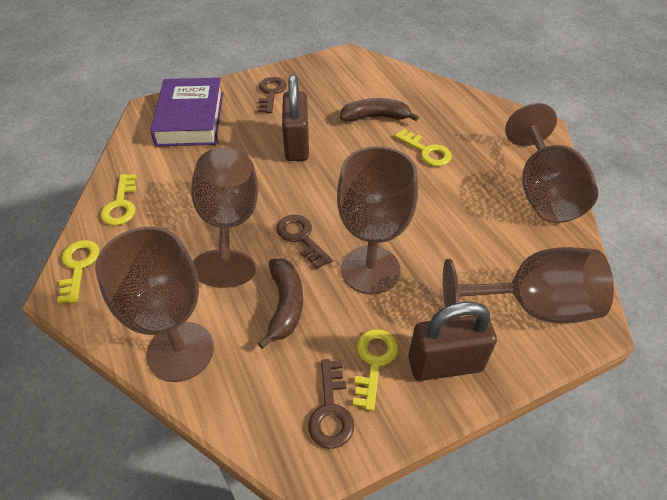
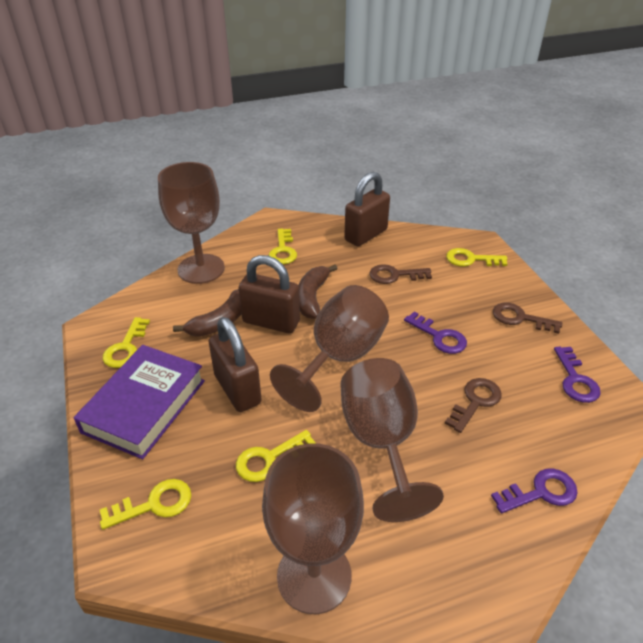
brown goblet: [95,227,214,382] [191,148,258,288] [337,146,418,294] [443,247,614,324] [505,103,599,223] = 5 -> [158,162,225,284] [262,443,364,614] [270,285,389,412] [341,358,444,522] = 4
brown padlock: [282,75,309,161] [408,302,497,381] = 2 -> [208,317,262,412] [239,255,300,333] [344,172,390,246] = 3
purple key: none = 0 -> [404,311,467,354] [491,468,578,514] [554,347,601,403] = 3
yellow key: [57,240,100,303] [100,174,137,225] [352,329,398,411] [394,129,452,166] = 4 -> [100,479,192,530] [103,317,150,368] [236,430,316,482] [269,229,297,265] [446,248,507,266] = 5

